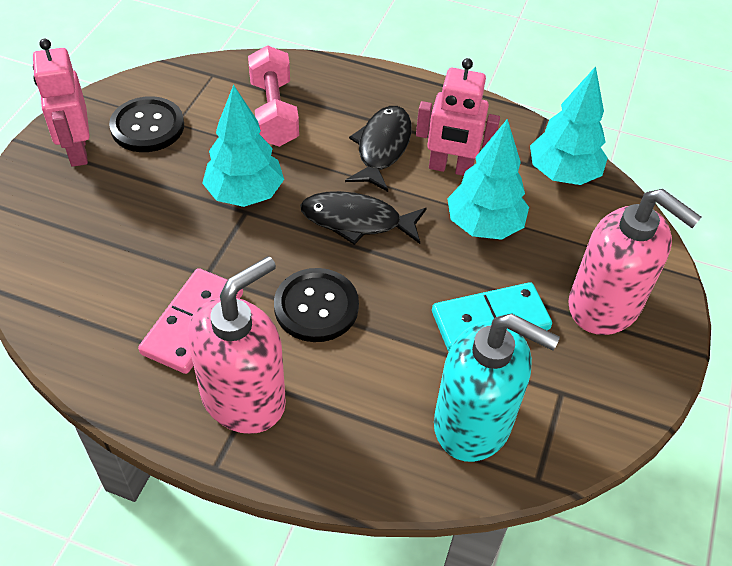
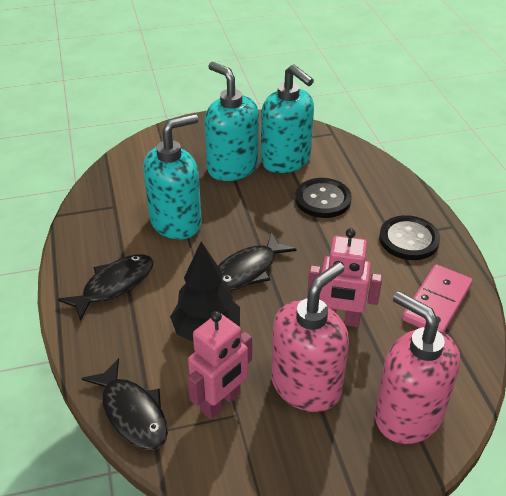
black fish: [300,191,427,245] [345,106,412,192] = 2 -> [58,254,154,321] [81,358,168,451] [218,232,297,291] = 3
black tree: none = 0 -> [170,241,240,342] = 1
pink dumbbell: [248,45,299,147] = 1 -> none = 0
turquoise domino: [432,282,552,351] = 1 -> none = 0
turquoise soap dispenser: [434,313,560,462] = 1 -> [143,114,202,239] [204,62,259,181] [261,64,314,173] = 3
turquoise tree: [202,84,284,207] [447,119,529,240] [530,66,608,185] = 3 -> none = 0

